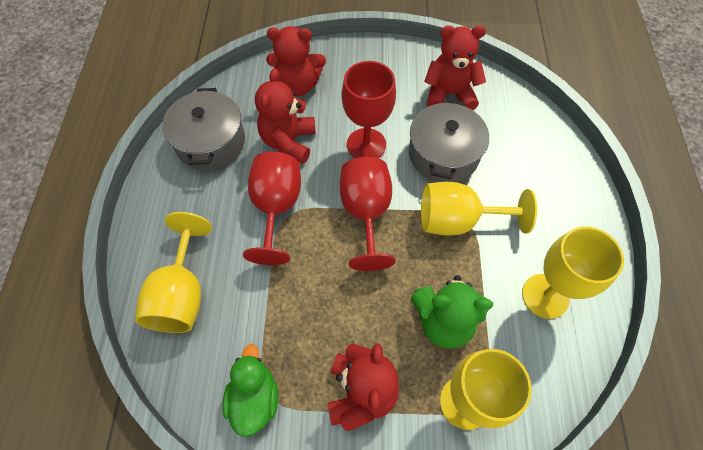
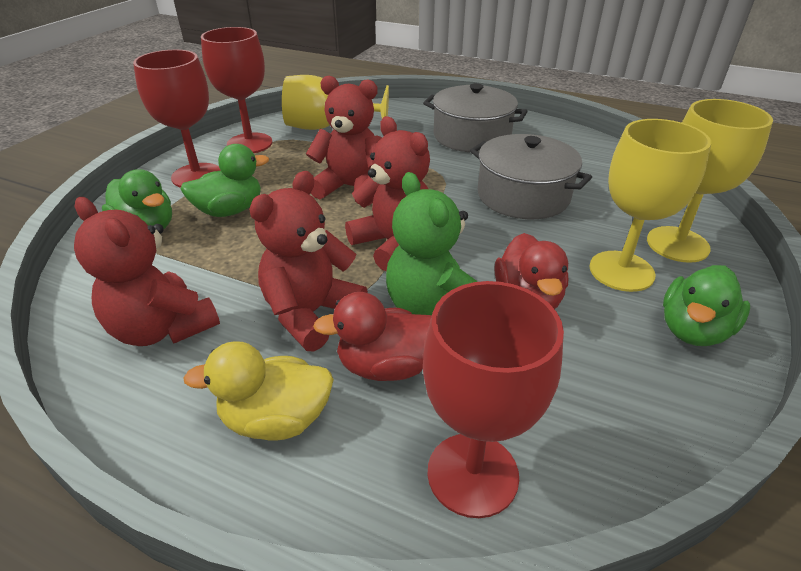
green duck: [222,344,278,437] = 1 -> [102,169,172,229] [180,144,269,217] [663,265,750,346] = 3
red duck: none = 0 -> [313,292,432,381] [495,233,568,309] = 2
yellow duck: none = 0 -> [183,341,334,441] = 1
yellow goblet: [135,212,212,333] [421,182,537,235] [440,349,532,430] [522,227,624,319] = 4 -> [282,75,389,130] [589,119,711,292] [647,99,773,263] = 3

